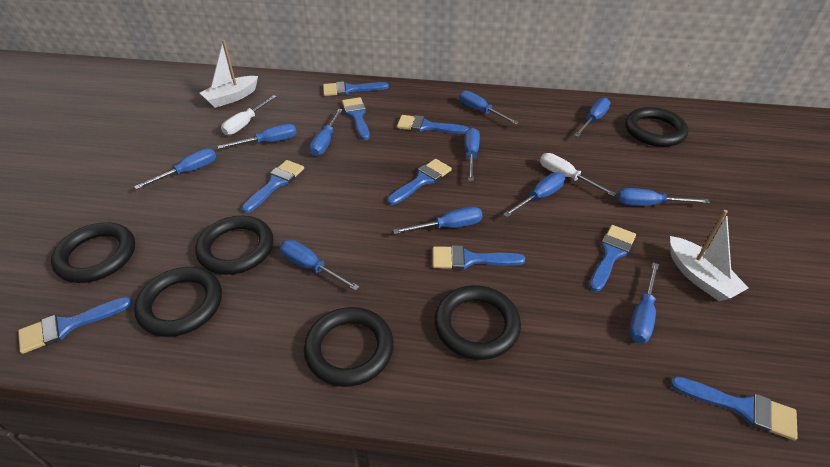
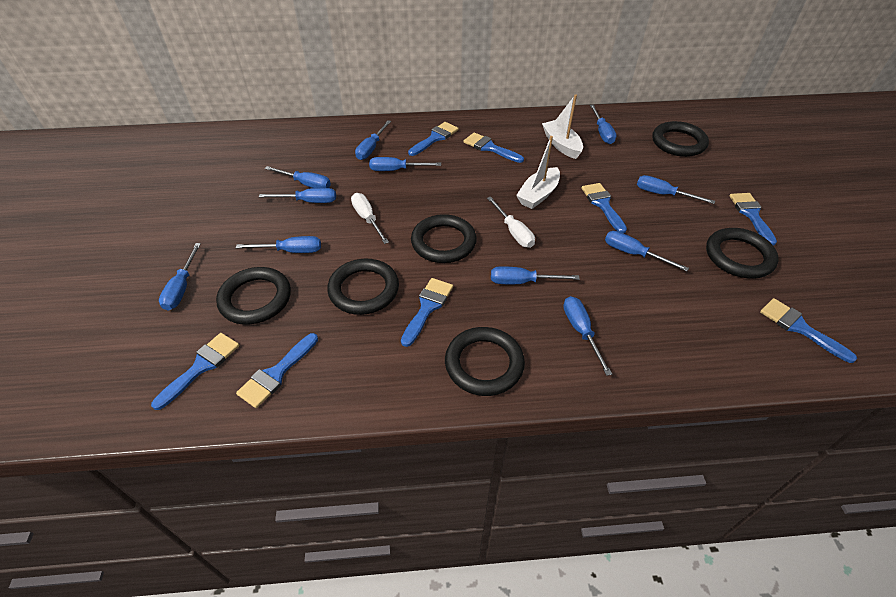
blue brush: [18,297,132,354] [242,160,304,213] [323,81,389,96] [342,97,370,140] [387,159,452,205] [397,115,469,134] [433,245,525,270] [590,225,636,292] [670,377,798,441] = 9 -> [151,333,239,410] [236,333,318,408] [401,278,453,347] [408,122,459,156] [464,132,524,163] [581,183,627,233] [729,193,777,246] [760,298,857,363] = 8

